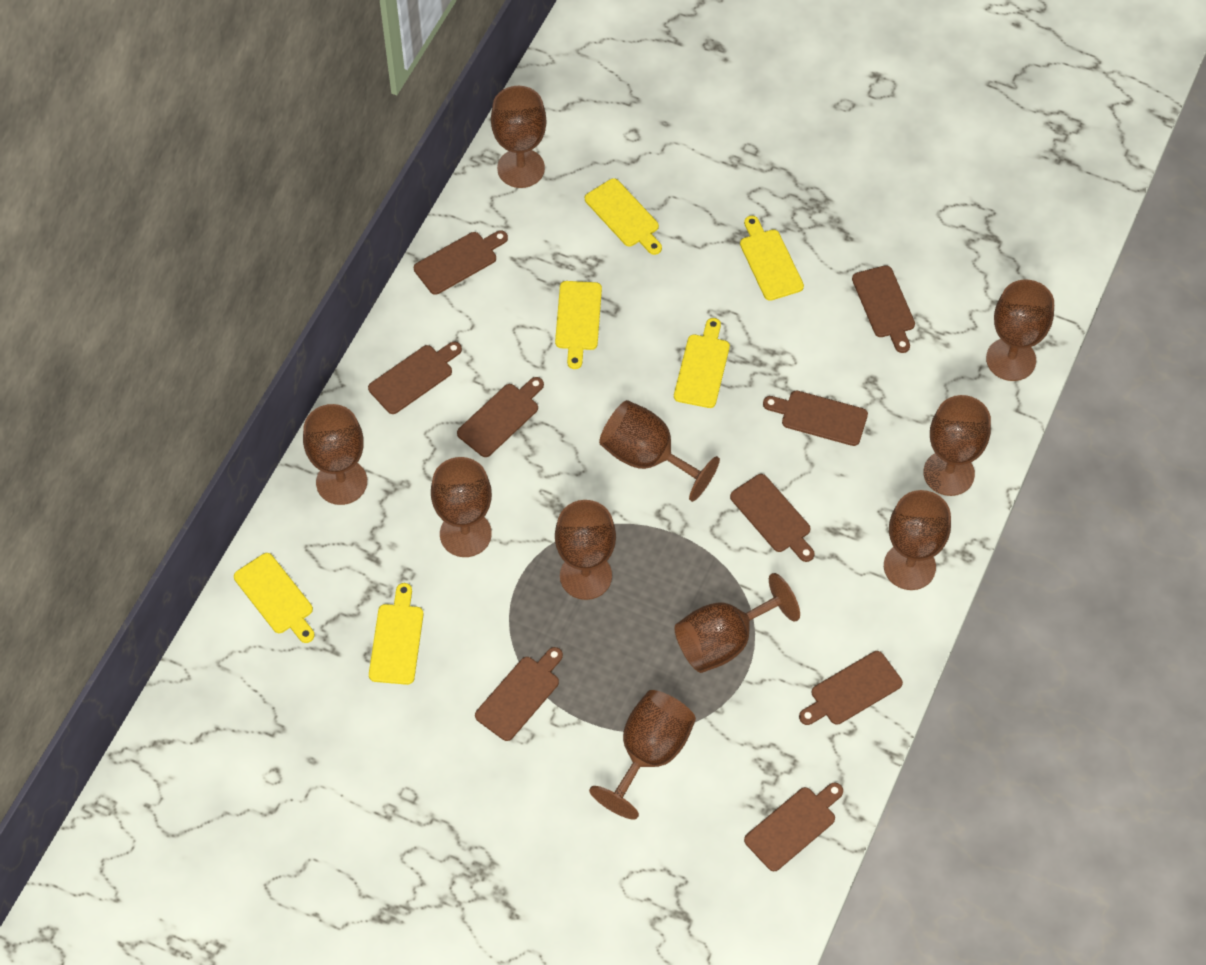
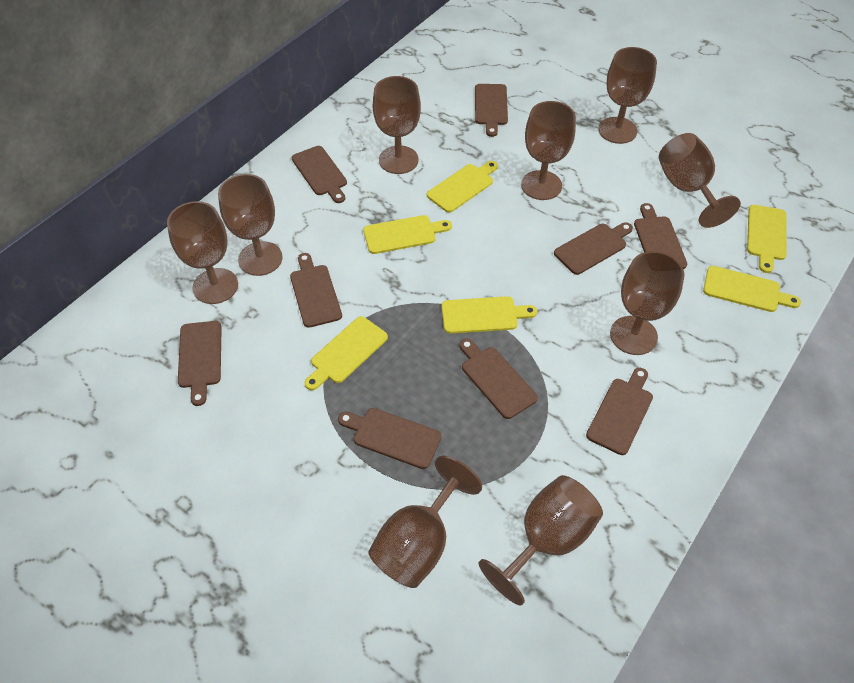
brown goblet: [303,404,367,505] [431,457,492,557] [491,86,546,188] [555,500,616,600] [589,690,696,820] [599,400,720,502] [674,573,800,673] [884,490,951,590] [923,395,991,496] [986,279,1054,381] = 10 -> [167,201,238,304] [218,174,283,276] [368,456,482,588] [373,76,421,174] [479,475,603,606] [521,101,576,200] [598,47,657,144] [610,251,684,355] [659,133,741,228] = 9

